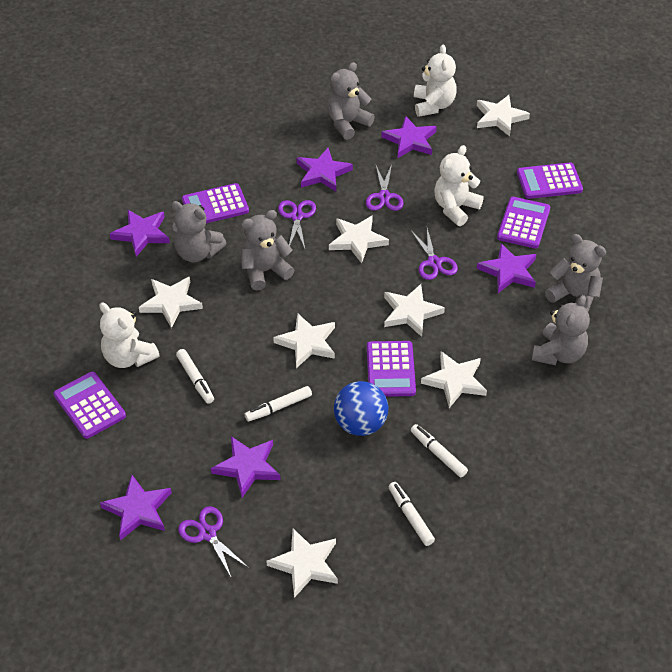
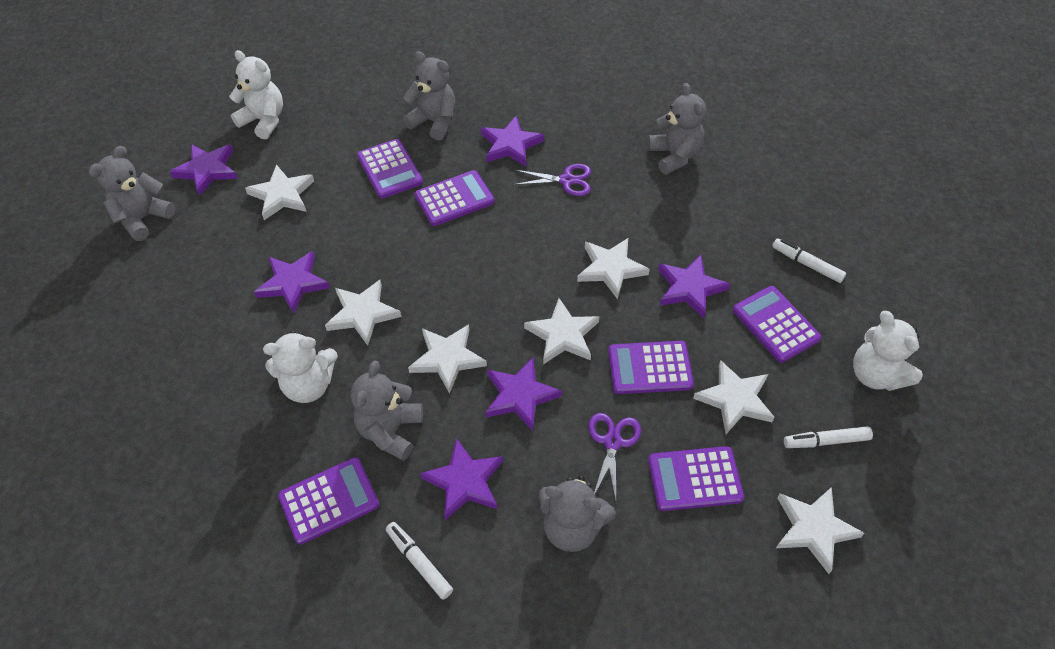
blue ball: [334,381,388,436] = 1 -> none = 0
purple calculator: [53,372,126,439] [182,183,249,223] [367,341,416,397] [497,197,550,248] [517,162,583,199] = 5 -> [278,457,379,545] [357,139,423,199] [414,170,494,226] [608,341,694,394] [648,446,744,511] [733,286,821,363] = 6
purple scissors: [178,506,249,579] [278,200,316,248] [366,164,404,211] [411,228,458,280] = 4 -> [513,164,591,196] [588,413,641,500] = 2
white marker: [176,349,214,404] [245,386,312,422] [388,482,435,546] [411,424,468,477] = 4 -> [386,522,453,600] [772,239,846,283] [784,426,873,448] = 3

